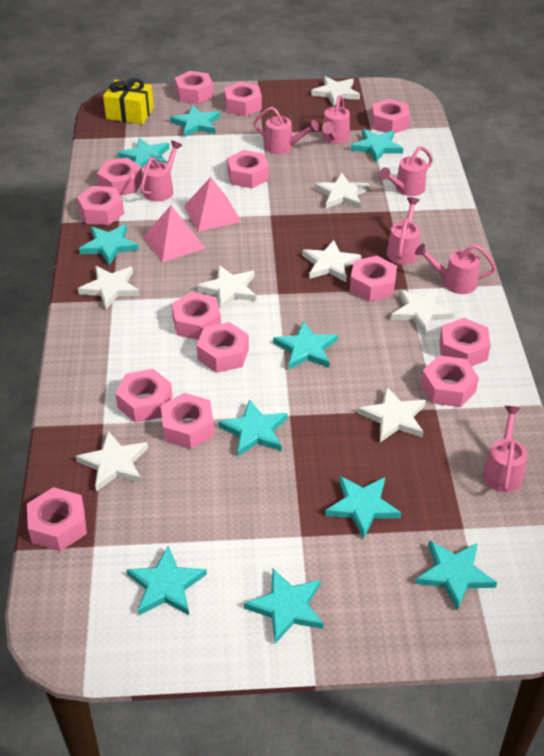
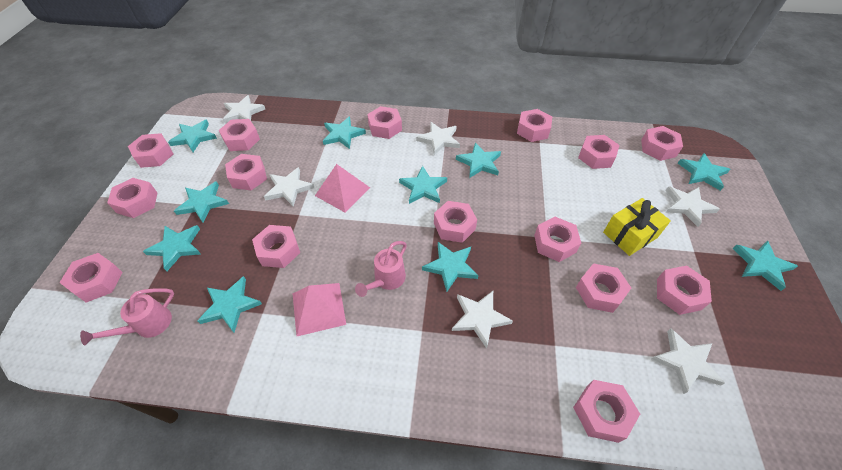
pink nut: [27,487,87,551] [77,186,124,225] [97,158,143,195] [115,369,173,423] [161,393,214,449] [172,292,221,340] [175,71,213,104] [197,322,249,373] [224,82,262,116] [227,150,269,188] [350,256,397,302] [371,99,410,133] [421,355,479,407] [439,318,491,367] = 14 -> [59,253,123,303] [107,178,157,218] [128,133,174,168] [219,119,260,151] [225,154,267,190] [252,225,300,268] [367,106,402,139] [434,201,477,243] [517,109,552,142] [534,217,581,262] [573,380,640,443] [576,263,631,313] [578,135,620,169] [641,126,683,161] [657,266,712,315] = 15
pink watering can: [140,141,182,202] [253,107,319,154] [322,95,350,144] [379,146,433,196] [387,197,420,264] [415,244,496,294] [483,406,527,492] = 7 -> [80,288,174,346] [355,241,407,297] = 2
white star: [76,431,148,491] [78,266,140,309] [197,265,256,310] [302,240,361,282] [311,76,360,107] [315,173,370,208] [358,386,426,442] [391,289,455,334] = 8 -> [223,95,265,123] [264,167,314,207] [416,122,460,155] [452,291,513,349] [652,328,725,394] [666,186,720,227] = 6

